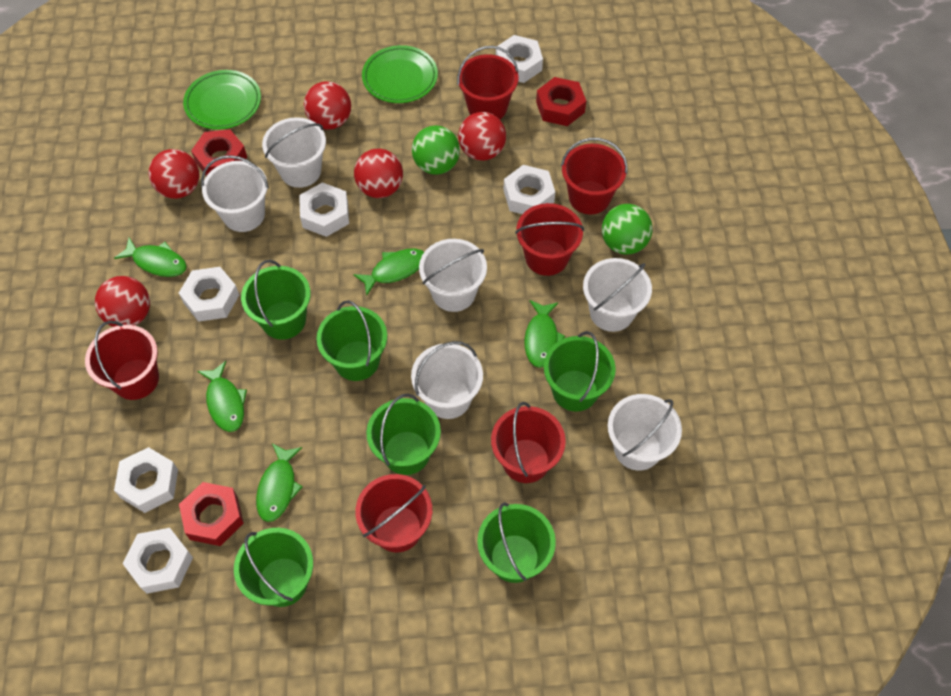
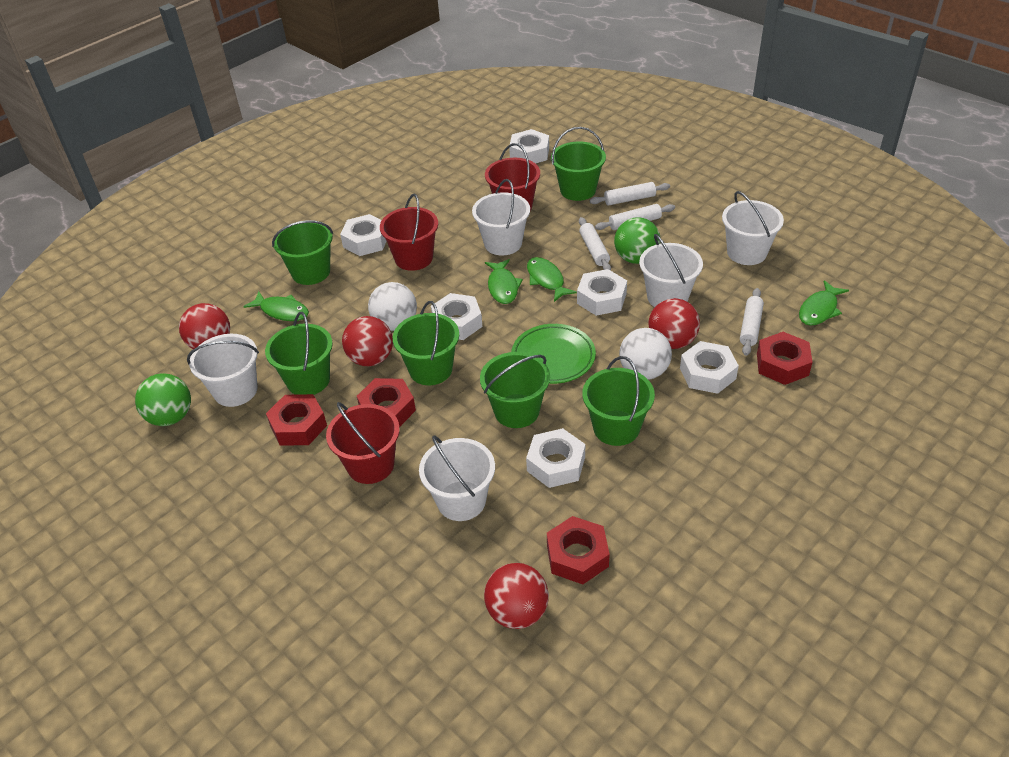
green fish: [114,238,187,277] [197,361,247,432] [256,443,303,522] [353,248,424,296] [525,300,565,368] = 5 -> [243,291,309,321] [485,259,523,304] [527,257,577,302] [799,280,849,326] = 4
green plate: [183,70,261,130] [362,45,438,103] = 2 -> [511,324,596,384] = 1
red ball: [95,276,150,327] [148,149,199,199] [304,81,351,130] [354,149,403,198] [458,112,506,161] = 5 -> [179,303,230,349] [342,316,393,366] [484,563,549,629] [649,298,700,349] = 4
red bucket: [85,321,159,400] [355,474,432,553] [457,46,518,119] [491,402,566,483] [515,203,584,276] [561,138,628,215] = 6 -> [326,402,400,484] [380,194,438,271] [485,143,540,211] = 3
red nut: [179,482,244,546] [191,129,247,176] [536,77,586,126] = 3 -> [266,394,327,446] [357,378,416,426] [547,516,610,584] [757,332,812,385] = 4
white ball: none = 0 -> [368,282,417,331] [619,328,672,380] = 2
white bucket: [201,155,269,232] [262,117,326,188] [411,341,483,419] [419,239,487,312] [583,258,652,332] [608,394,682,471] = 6 -> [187,334,259,407] [419,435,495,521] [472,179,530,256] [639,234,703,307] [722,191,784,265] = 5
white rolling pin: none = 0 -> [579,217,611,271] [590,182,670,206] [595,204,675,230] [740,288,764,356] = 4

